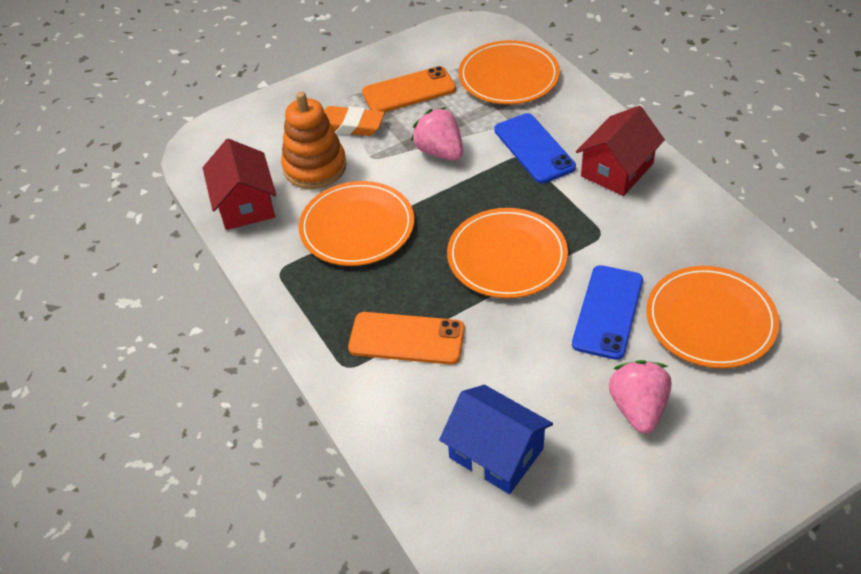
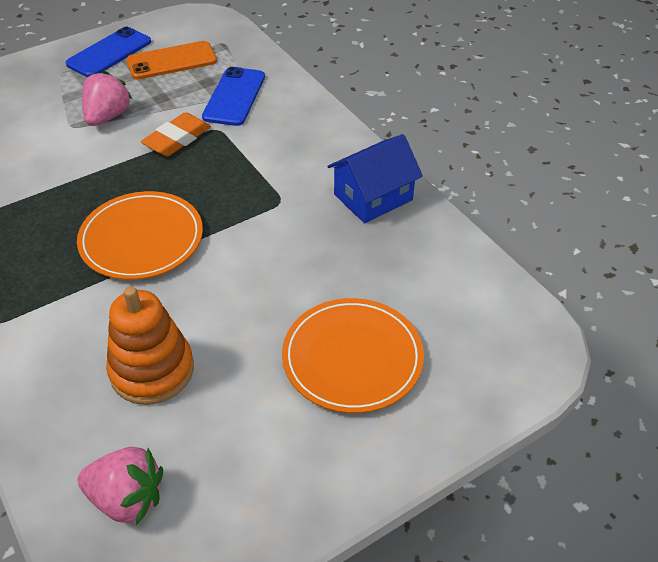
orange phone: [348,312,465,365] [362,66,456,112] = 2 -> [126,41,217,80] = 1
orange plate: [299,181,414,266] [447,208,568,298] [458,40,560,105] [646,266,779,368] = 4 -> [77,191,203,280] [282,298,424,413] = 2
red house: [203,139,276,230] [576,106,665,196] = 2 -> none = 0

